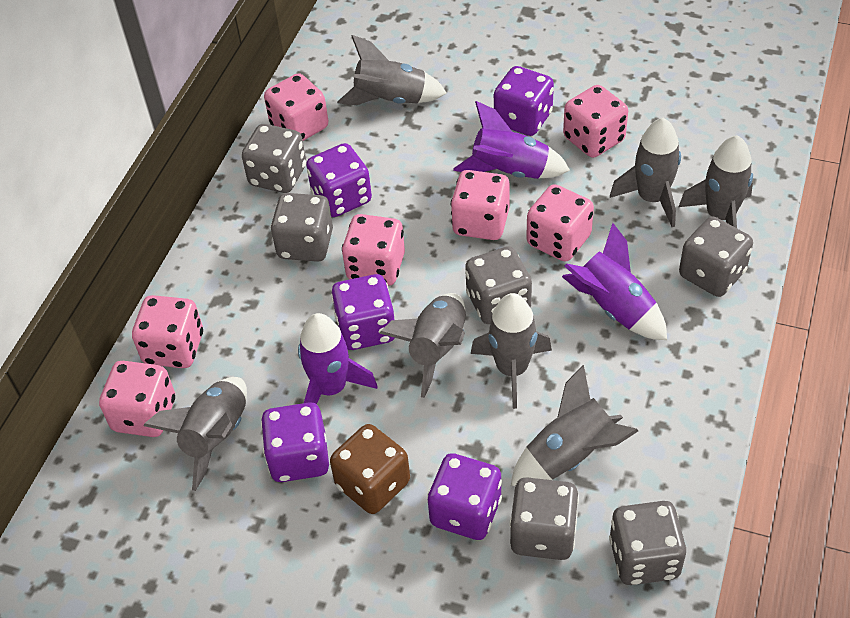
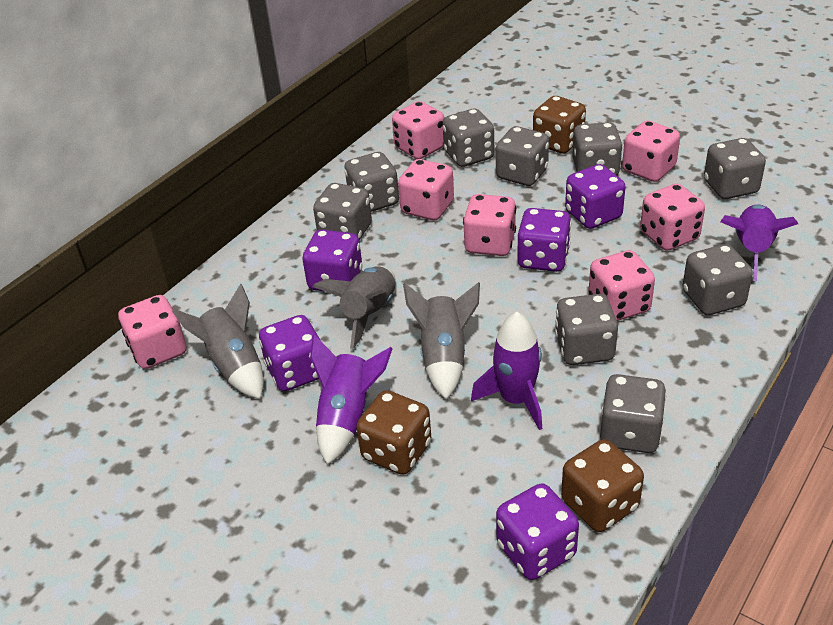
brown dice: [330,424,410,514] = 1 -> [356,390,431,475] [533,96,586,154] [561,439,644,532] = 3
grey dice: [242,124,306,193] [270,193,333,262] [465,246,532,324] [509,477,579,560] [609,501,686,585] [679,217,753,297] = 6 -> [313,183,372,240] [344,152,399,212] [443,109,494,167] [496,126,549,186] [555,294,618,365] [572,122,623,175] [600,374,666,453] [683,244,753,315] [704,138,766,199] = 9
grey rocket: [143,377,247,491] [337,35,447,105] [379,293,466,398] [471,293,552,409] [511,365,638,486] [610,118,681,227] [679,135,753,228] = 7 -> [172,284,264,399] [313,266,396,349] [403,282,480,399] = 3

